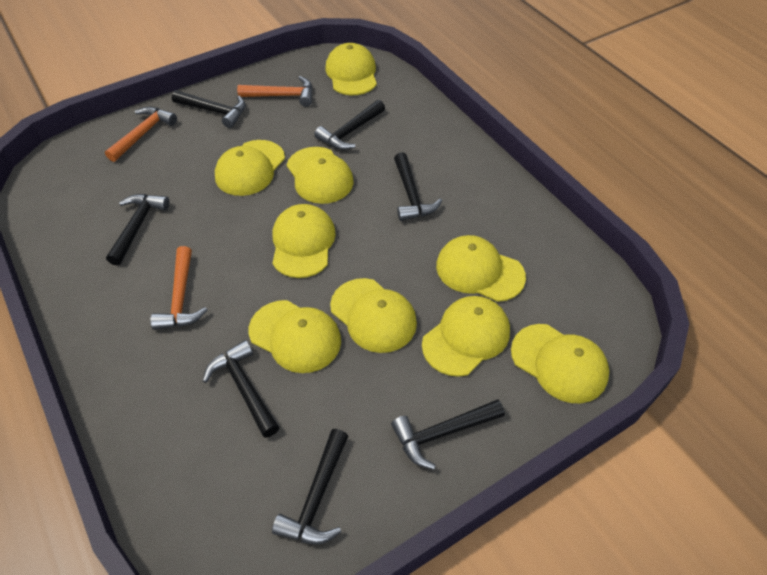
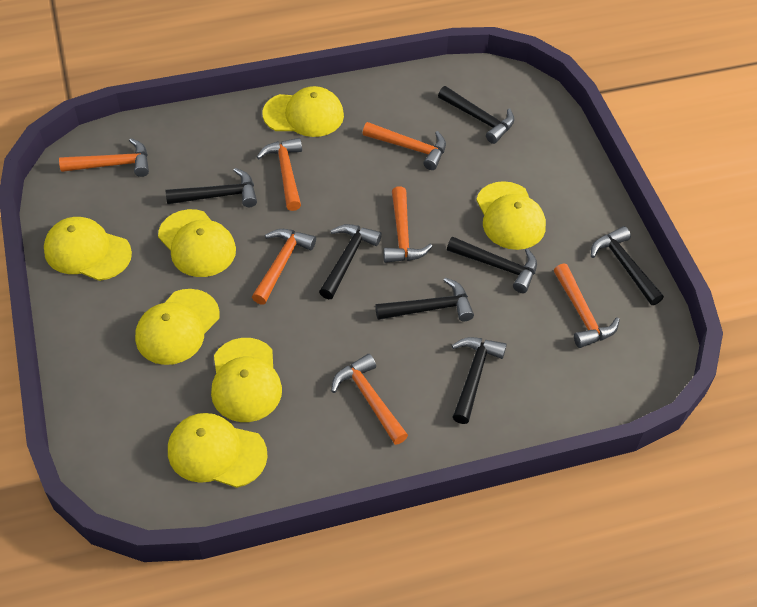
orange hammer: [105,107,177,162] [150,246,207,330] [237,76,313,107] = 3 -> [59,138,149,177] [252,229,316,305] [257,138,302,211] [331,354,408,445] [363,122,446,170] [383,186,433,263] [554,263,620,348] = 7
yellow cap: [215,140,285,196] [249,300,341,373] [272,204,336,278] [287,147,354,204] [326,43,377,95] [330,278,417,353] [422,296,510,377] [436,235,526,302] [511,324,609,403] = 9 -> [44,217,132,281] [135,289,220,365] [158,209,236,277] [168,413,267,488] [211,338,282,422] [262,86,344,137] [476,181,546,250] = 7

